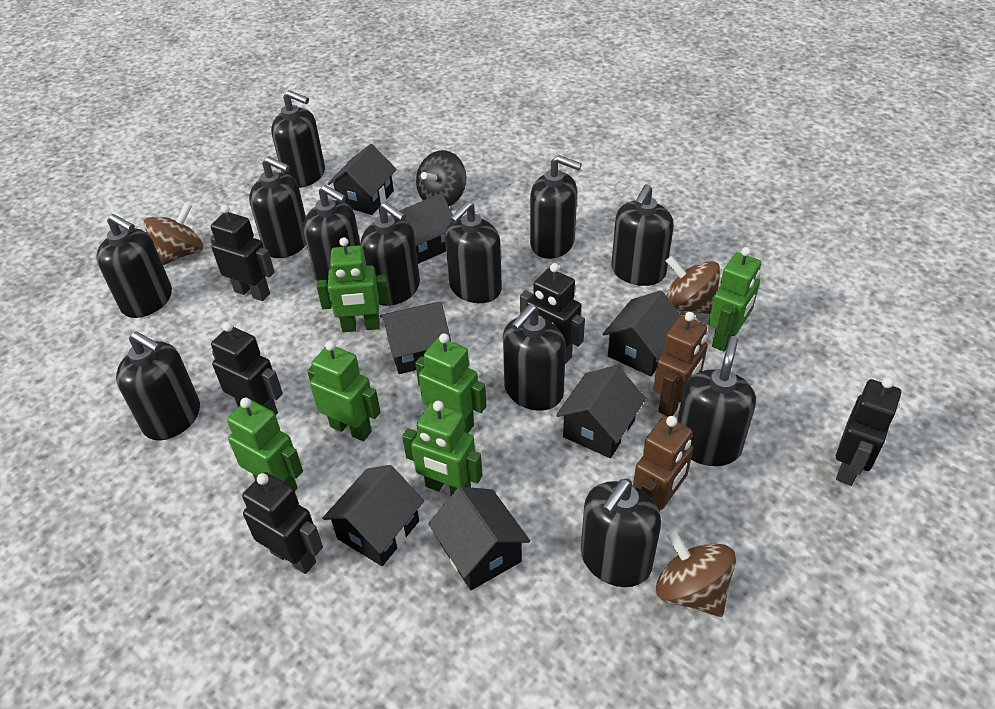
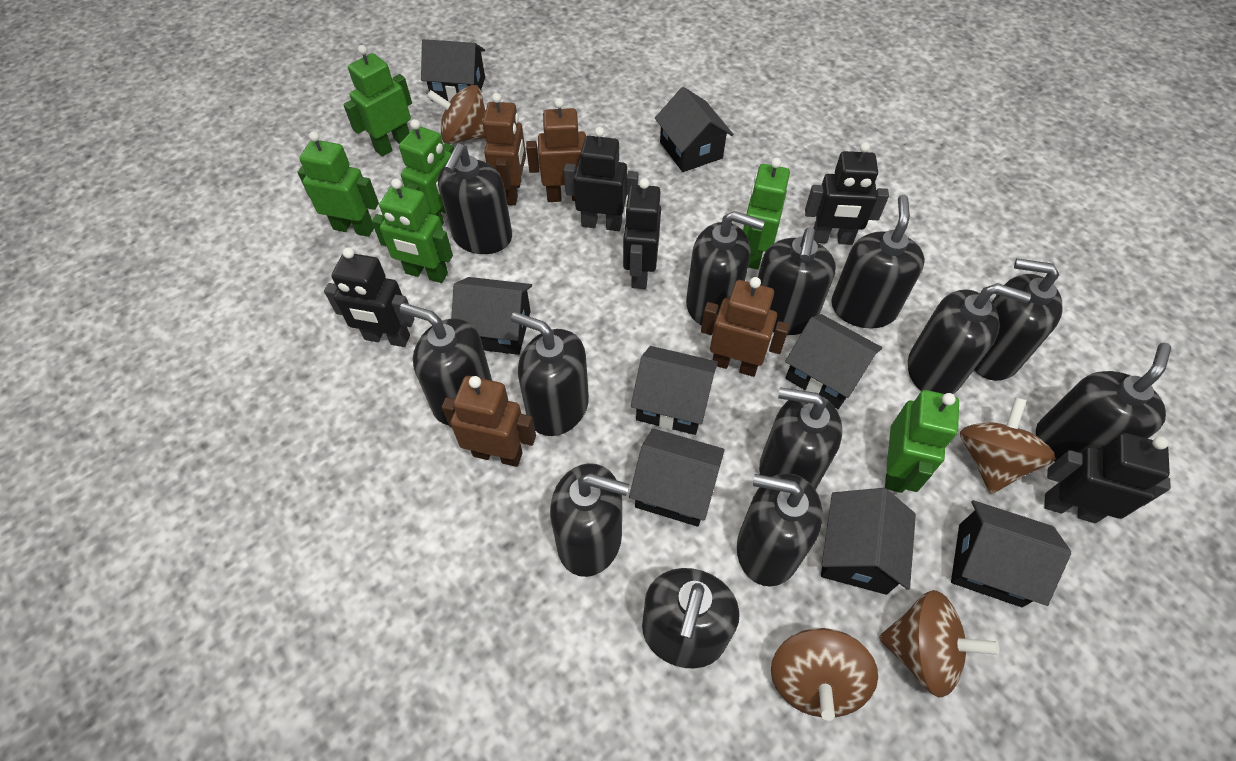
black house: [322,465,424,566] [327,144,397,215] [380,302,451,374] [390,193,453,264] [428,487,530,590] [556,365,646,458] [603,290,681,376] = 7 -> [421,39,485,102] [451,277,532,355] [629,428,725,527] [631,346,718,435] [655,87,734,172] [785,314,882,409] [821,488,916,595] [951,500,1071,607] = 8
black soap dispenser: [96,214,172,318] [116,331,200,440] [249,156,306,258] [271,90,325,188] [303,185,360,284] [360,202,420,306] [445,201,502,303] [503,304,566,411] [530,155,582,259] [581,479,661,587] [612,184,674,286] [677,336,756,466] = 12 -> [400,303,492,425] [438,143,512,254] [511,312,589,436] [550,463,629,577] [642,568,740,668] [686,211,765,325] [737,473,823,586] [758,227,836,335] [759,387,842,490] [831,195,925,329] [908,283,1031,394] [974,258,1062,381] [1036,343,1171,462] = 13
black spinning top: [416,150,467,206] = 1 -> none = 0
brown robot: [633,416,694,512] [653,312,708,417] = 2 -> [442,376,536,467] [483,93,526,205] [526,98,586,202] [701,277,790,377] = 4
brown spinning top: [144,203,203,265] [656,529,736,617] [666,256,720,314] = 3 -> [427,85,486,144] [771,628,878,721] [879,590,999,698] [960,397,1056,494] = 4

